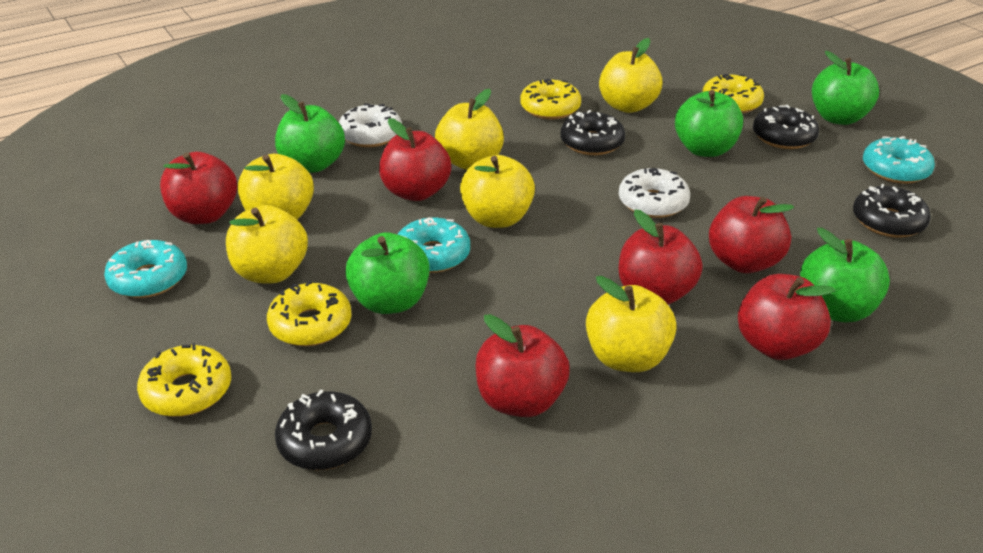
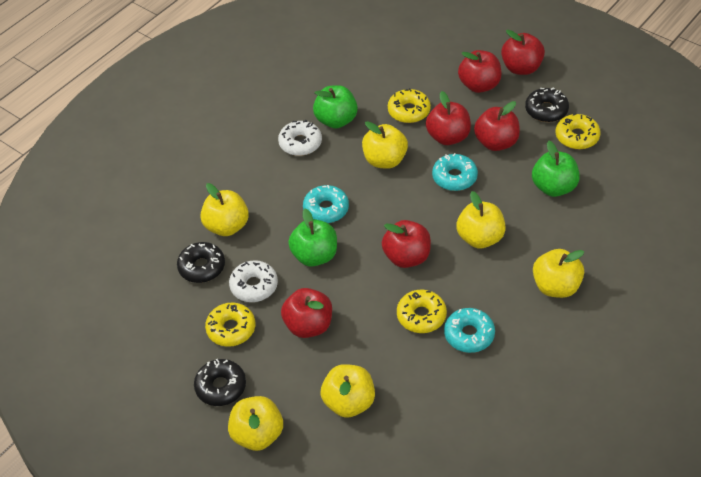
black donut: [275,389,372,470] [561,110,625,155] [753,105,819,149] [853,184,931,238] = 4 -> [177,242,225,283] [194,359,246,406] [525,87,569,122] = 3
green apple: [275,94,345,173] [345,232,430,314] [675,90,743,157] [800,228,890,323] [812,51,879,125] = 5 -> [288,209,337,267] [313,85,358,128] [532,141,580,197] = 3

